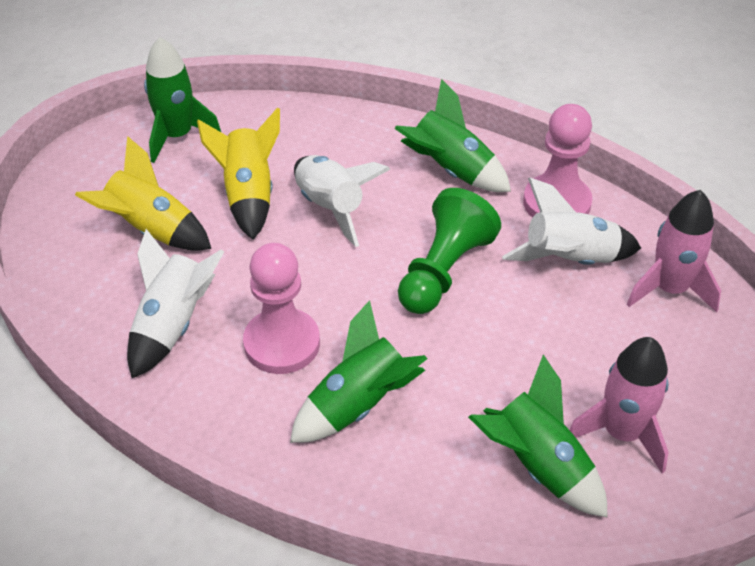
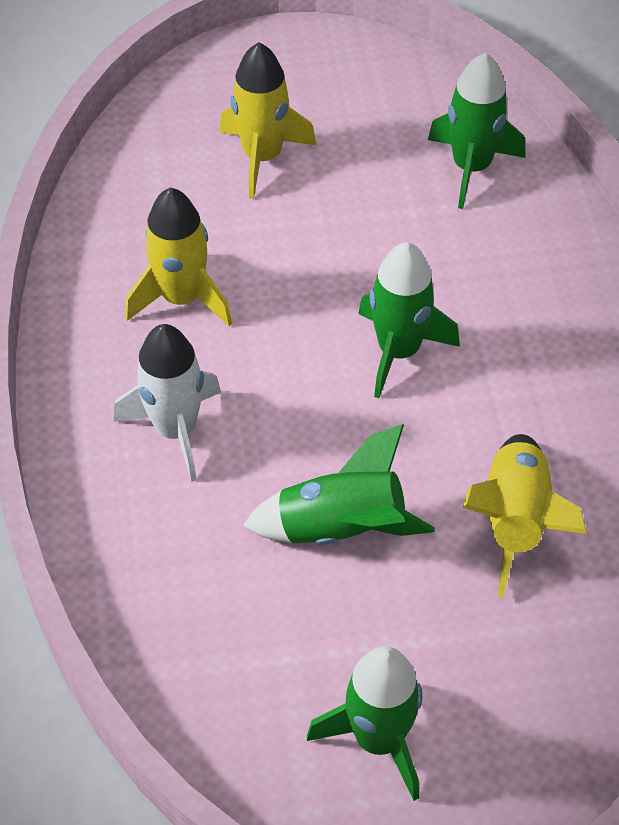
green pawn: [398,188,501,314] = 1 -> none = 0
pink pawn: [243,243,320,374] [523,104,593,218] = 2 -> none = 0
pink rocket: [570,337,668,473] [627,190,721,313] = 2 -> none = 0
white rocket: [127,229,224,378] [294,155,390,247] [502,178,641,265] = 3 -> [114,324,221,482] = 1
yellow rocket: [75,136,211,251] [197,108,280,240] = 2 -> [125,188,232,327] [220,42,316,199] [463,434,587,598] = 3

